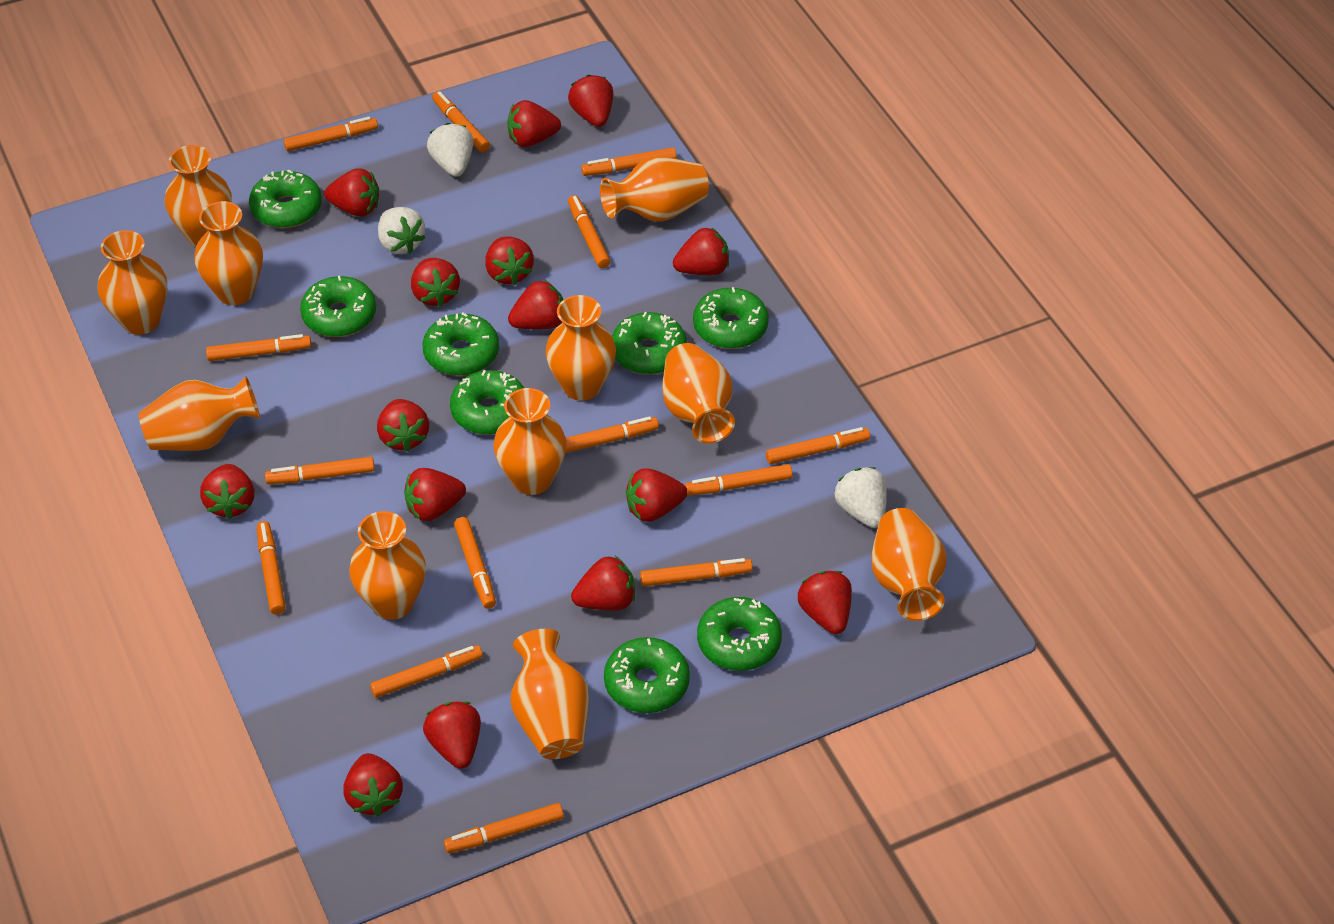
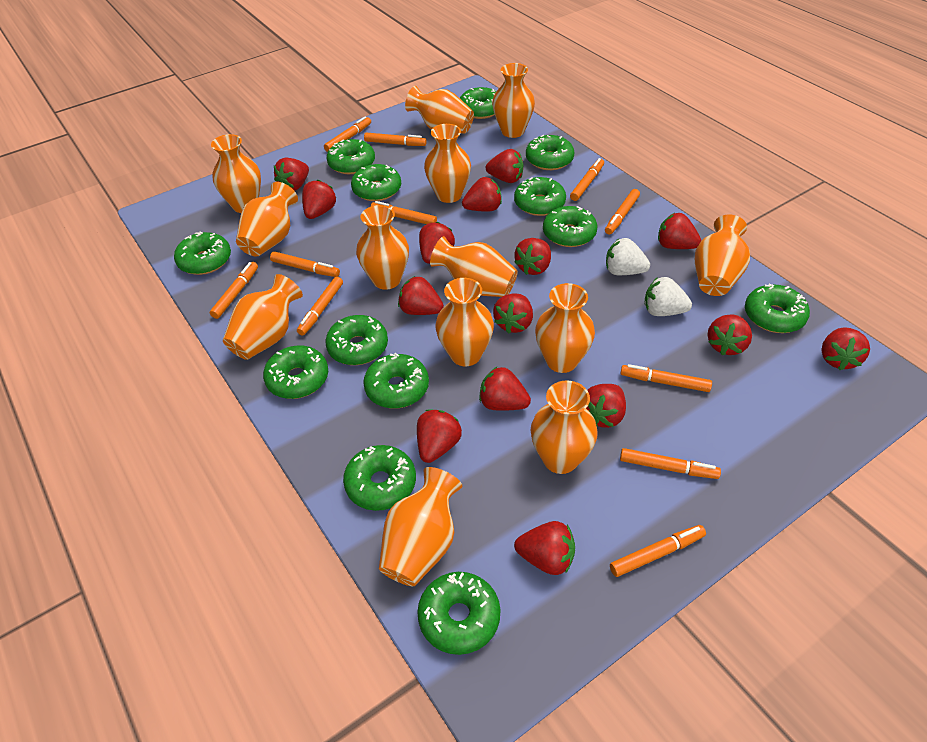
green donut: [249,170,322,228] [300,276,376,337] [423,312,499,376] [450,370,524,435] [604,637,690,713] [612,312,687,374] [693,287,769,349] [697,597,782,671] = 8 -> [174,231,231,275] [263,345,328,399] [325,315,388,365] [327,139,375,174] [343,445,416,511] [351,164,401,201] [363,353,429,408] [417,572,500,655] [460,87,496,119] [514,177,566,216] [526,135,574,170] [543,206,597,247] [745,284,810,333] = 13
orange marker: [206,334,311,361] [257,521,286,615] [265,457,375,484] [283,117,378,151] [370,645,483,698] [432,91,490,152] [444,803,564,853] [454,517,496,609] [565,416,659,453] [568,195,610,268] [581,147,677,176] [640,558,753,586] [685,464,793,496] [766,427,870,464] = 14 -> [210,262,258,319] [270,251,340,277] [297,277,343,336] [324,116,371,152] [364,133,427,146] [371,201,437,224] [570,158,604,201] [605,189,640,235] [610,525,706,577] [620,364,712,392] [620,448,721,479] = 11
orange vase: [98,230,167,335] [138,376,260,451] [165,145,232,247] [194,201,263,305] [349,511,426,620] [493,388,567,495] [511,629,589,759] [545,295,616,401] [600,157,709,222] [662,343,735,443] [872,508,946,621] = 11 -> [211,134,261,213] [223,274,303,360] [236,182,298,257] [356,205,409,290] [379,467,462,586] [405,86,474,133] [424,124,471,203] [430,236,518,297] [435,278,494,366] [492,63,535,138] [531,381,598,474] [535,283,595,373] [695,215,750,296] = 13
white strawberry: [378,207,426,254] [427,123,474,177] [835,467,887,528] = 3 -> [606,238,650,275] [644,277,692,316] = 2

